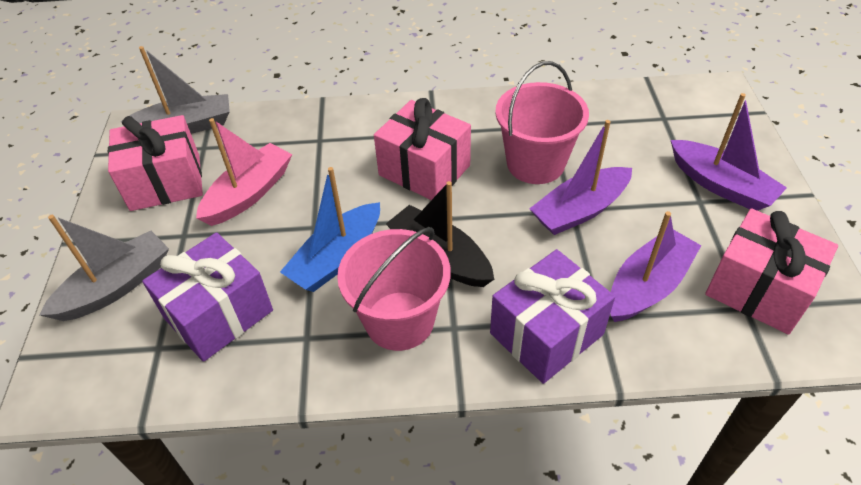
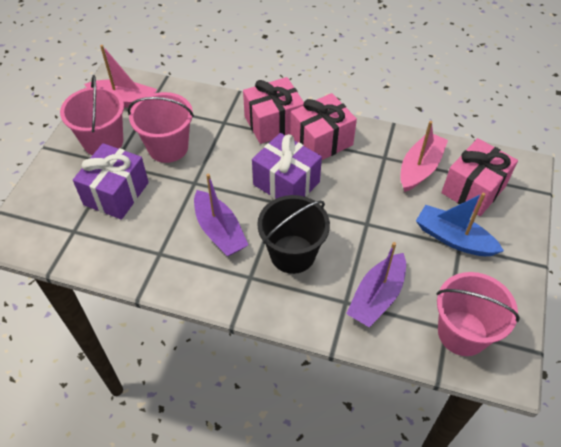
black boat: [386,181,494,287] = 1 -> none = 0
black bucket: none = 0 -> [257,195,330,274] = 1
grey boat: [39,215,169,321] [121,46,230,134] = 2 -> none = 0
pink boat: [196,118,292,226] = 1 -> [84,45,157,108] [400,121,448,192] = 2
pink bucket: [337,227,451,351] [495,61,589,184] = 2 -> [60,75,124,155] [128,92,194,163] [437,272,520,356] = 3
purple boat: [529,120,632,235] [611,211,701,322] [671,93,787,211] = 3 -> [194,173,248,256] [346,242,406,327] = 2

